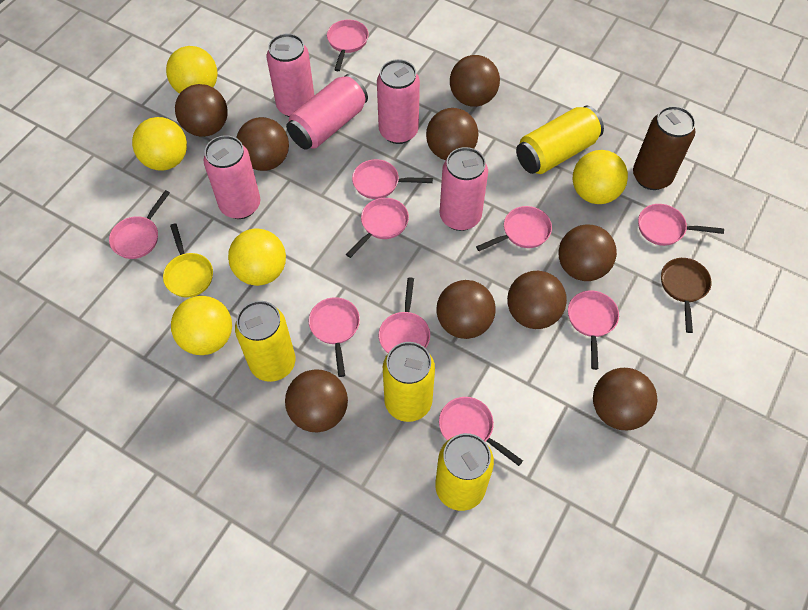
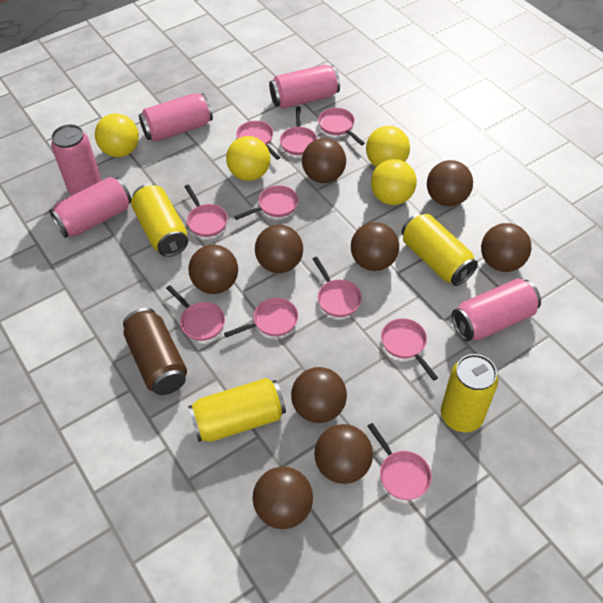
brown pan: [661,258,712,333] = 1 -> none = 0
yellow ball: [132,117,187,171] [166,46,217,94] [171,296,232,355] [228,229,286,286] [573,150,628,204] = 5 -> [95,114,139,157] [226,136,270,181] [366,126,410,167] [371,159,417,205] = 4
yellow pan: [163,223,213,298] = 1 -> none = 0

